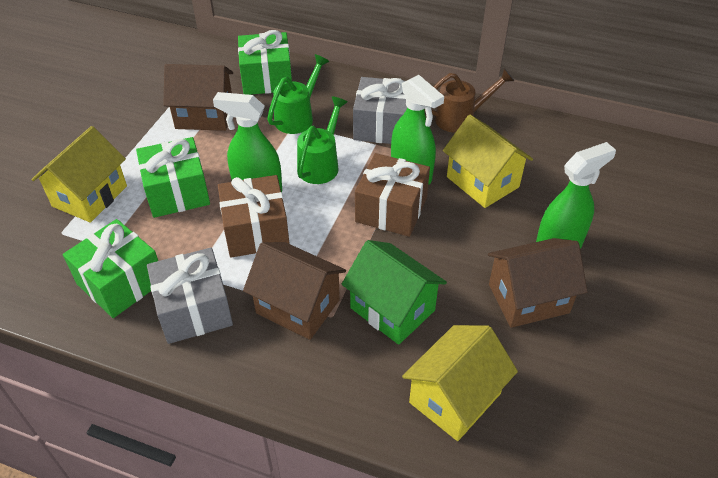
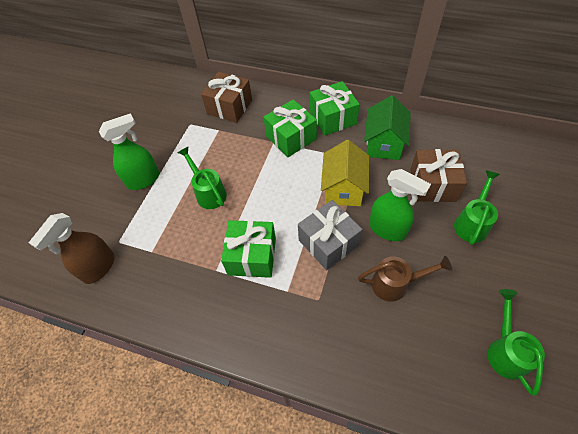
brown house: [164,64,233,131] [243,242,346,340] [488,238,588,328] = 3 -> none = 0
brown spray bottle: none = 0 -> [29,213,114,284] = 1
green spray bottle: [213,92,282,192] [391,75,444,185] [536,142,616,249] = 3 -> [99,114,160,190] [369,169,431,241] = 2
green watering can: [267,54,329,134] [297,96,348,184] = 2 -> [177,146,227,209] [454,170,500,245] [488,289,545,395] = 3
grey gift: [147,247,233,344] [353,77,407,144] = 2 -> [298,200,363,270] = 1
yellow house: [32,126,127,223] [402,325,518,441] [443,115,533,208] = 3 -> [321,140,369,206] = 1

